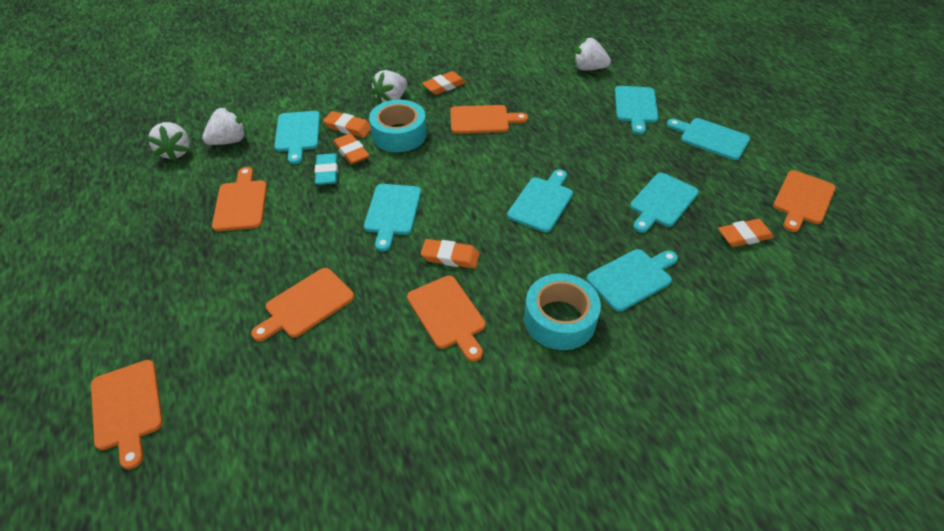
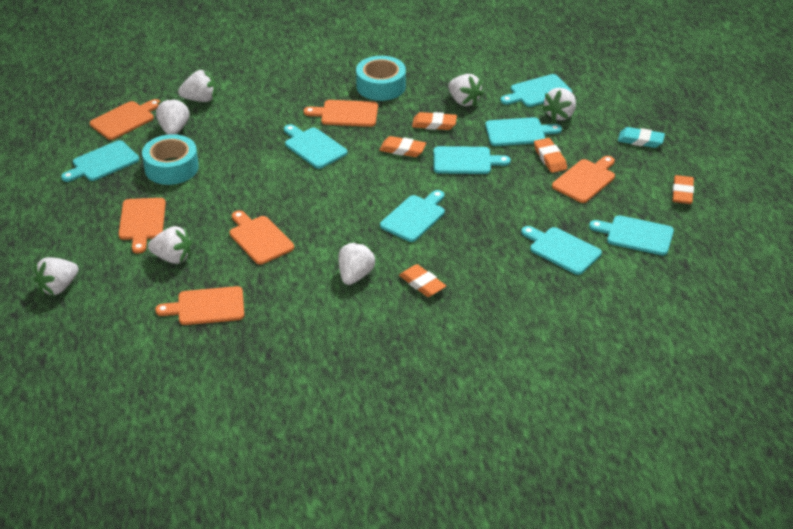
turquoise cutting board: [274,111,320,164] [364,184,421,251] [507,169,573,233] [587,249,678,312] [615,86,659,135] [630,173,699,233] [667,118,750,160] = 7 -> [61,140,139,182] [284,124,347,169] [380,190,445,242] [434,146,511,174] [485,117,562,146] [500,74,572,107] [521,226,602,275] [589,215,674,255] = 8
white strawberry: [147,122,190,161] [202,107,247,145] [371,70,407,104] [574,38,611,70] = 4 -> [34,257,78,295] [148,226,192,264] [156,97,190,135] [178,70,216,102] [338,241,376,285] [448,74,484,106] [542,88,576,122] = 7

